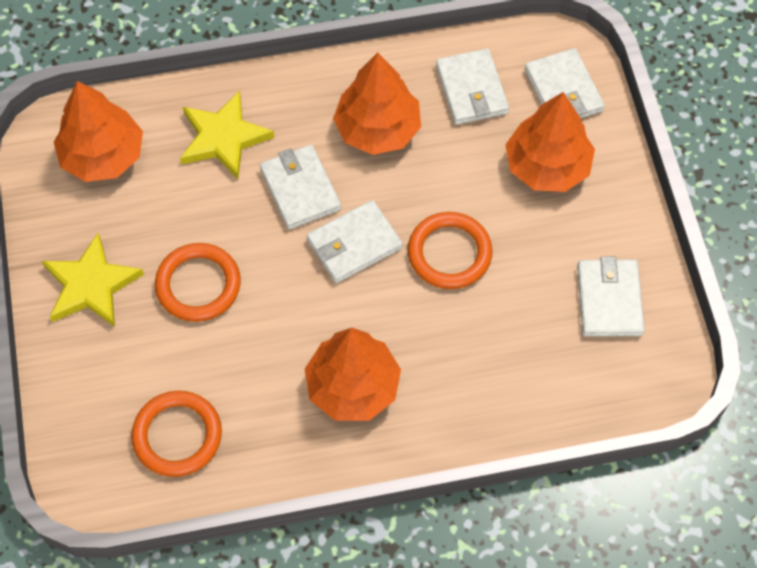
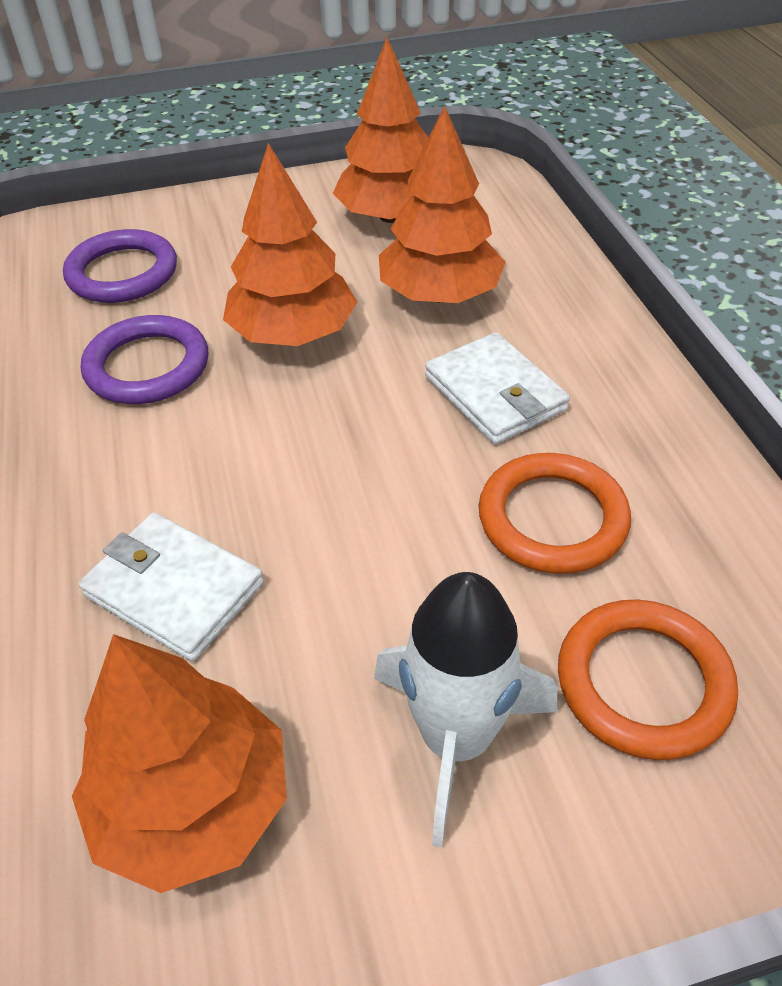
orange ring: [131,391,222,477] [155,243,241,322] [408,212,493,289] = 3 -> [478,453,631,574] [558,600,738,760] = 2
purple ring: none = 0 -> [63,229,177,303] [81,315,209,404] = 2
white rocket: none = 0 -> [374,572,557,848] = 1
white wallet: [260,145,341,229] [307,200,403,283] [436,48,509,125] [525,48,605,118] [577,256,645,337] = 5 -> [79,512,264,661] [425,332,570,444] = 2
yellow star: [42,233,144,327] [180,91,274,179] = 2 -> none = 0

